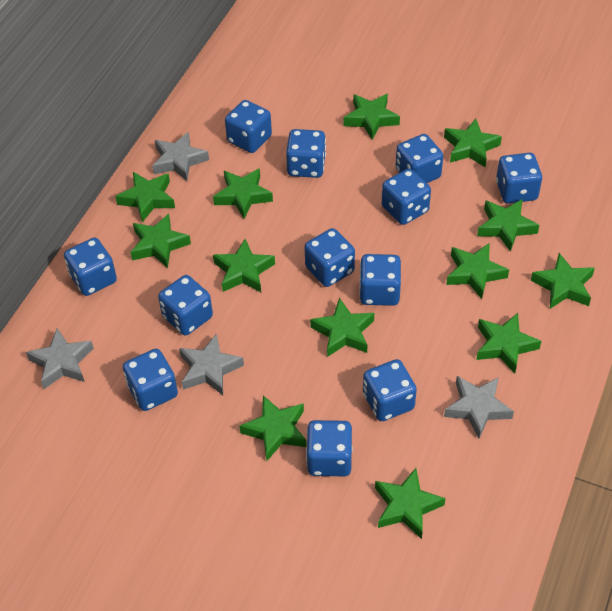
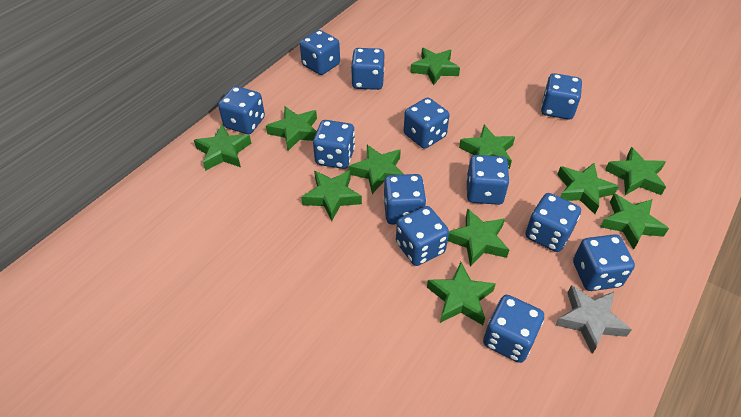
green star: [115,172,175,222] [130,214,191,268] [213,168,273,219] [213,239,275,292] [239,395,307,461] [310,298,374,357] [344,94,400,140] [375,468,445,539] [444,119,502,168] [446,243,509,299] [476,313,541,373] [477,199,539,252] [531,253,595,309] = 13 -> [194,124,251,171] [266,107,317,151] [301,170,362,221] [348,145,404,194] [410,48,460,85] [427,262,496,325] [448,208,509,267] [459,125,515,169] [557,163,619,214] [600,194,669,250] [605,147,666,195] = 11
grey star: [26,328,94,389] [152,132,209,181] [179,334,244,395] [444,376,514,438] = 4 -> [555,285,632,354] = 1

